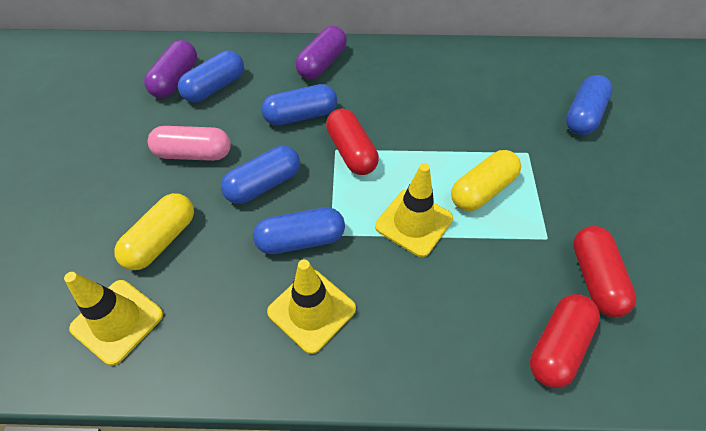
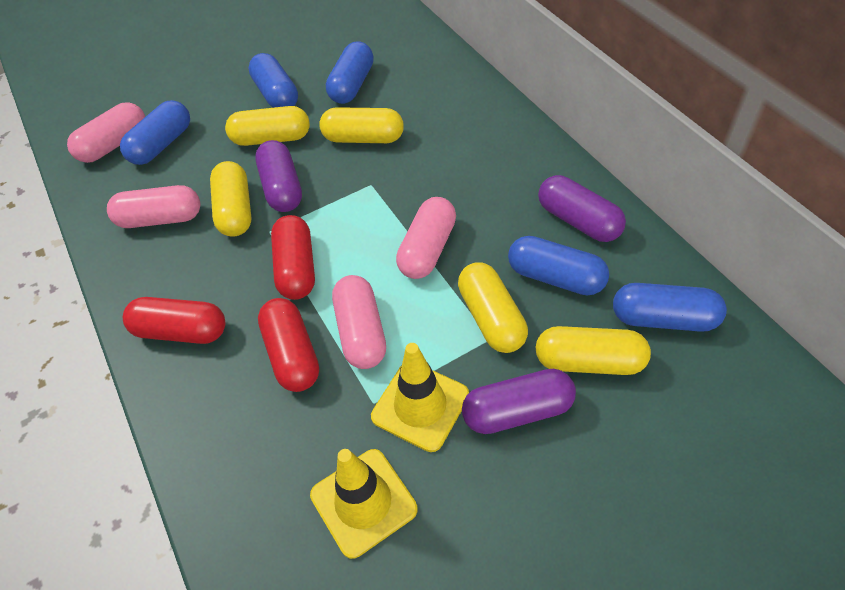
pink capsule: [148,126,231,161] = 1 -> [67,102,145,163] [107,185,200,228] [332,275,386,369] [396,197,456,279] = 4
purple capsule: [144,40,197,98] [295,26,347,79] = 2 -> [255,140,302,212] [462,369,576,434] [538,175,626,242] = 3
yellow capsule: [114,193,194,270] [451,150,521,211] = 2 -> [210,161,252,237] [225,106,310,146] [319,107,404,143] [458,263,528,353] [536,326,651,375] = 5
yellow traffic cone: [64,272,163,366] [267,259,356,354] [375,163,453,257] = 3 -> [310,449,418,559] [371,343,469,452] = 2

